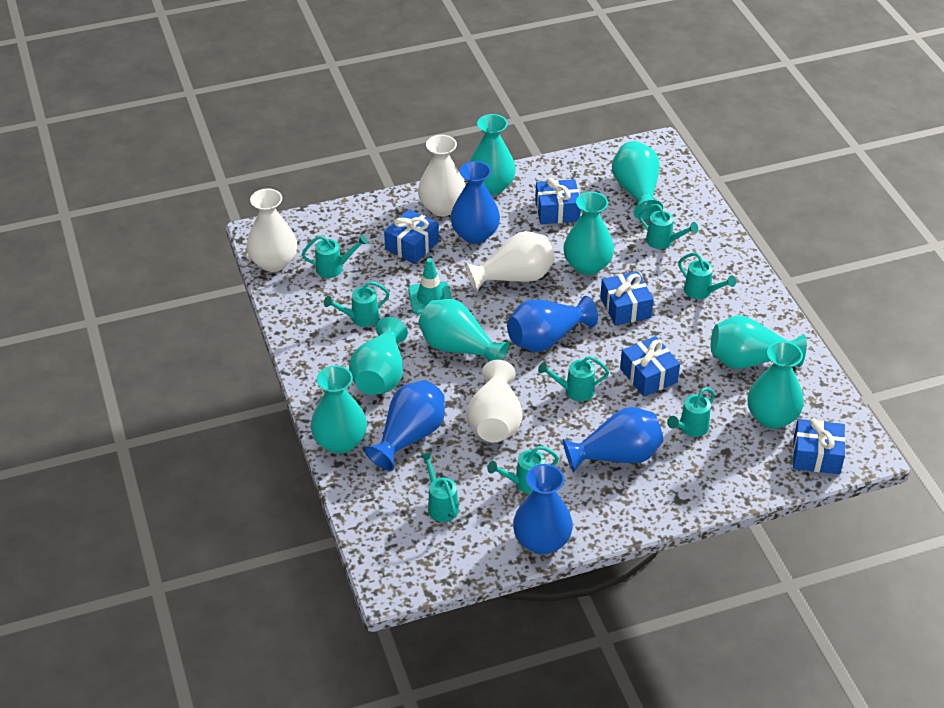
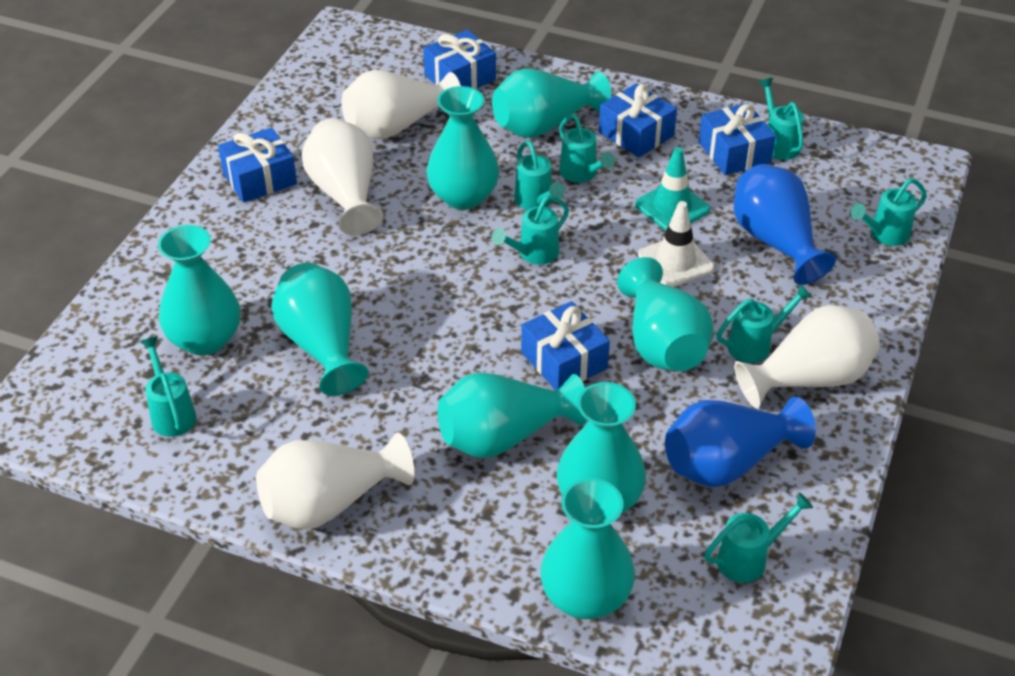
blue vase: [365,380,445,471] [450,161,500,244] [507,296,598,352] [513,464,573,555] [563,407,663,473] = 5 -> [665,397,816,487] [734,164,836,285] = 2
white traffic cone: none = 0 -> [638,201,714,287] = 1

